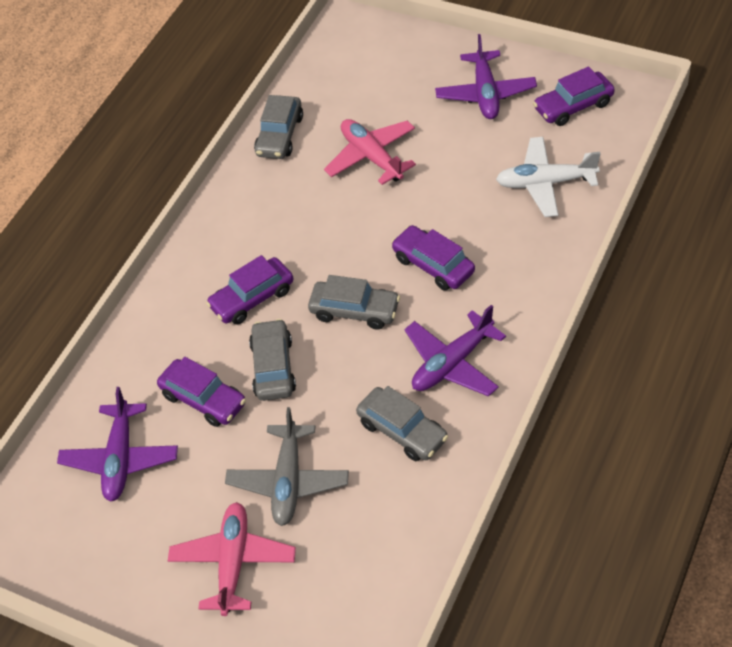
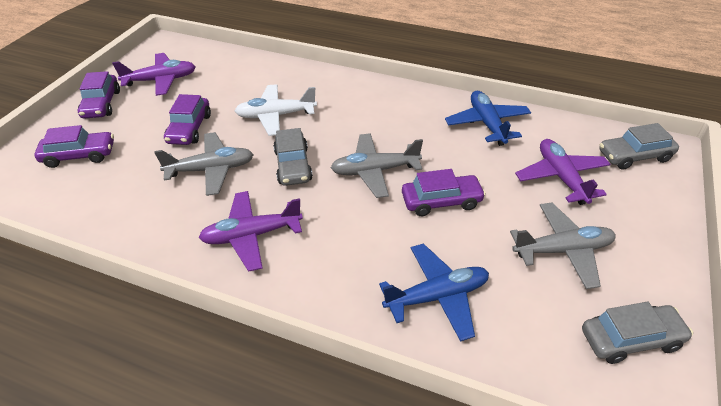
blue plane: none = 0 -> [379,243,489,341] [445,91,531,146] = 2
grey car: [249,319,296,401] [254,95,303,159] [308,275,400,330] [356,386,448,461] = 4 -> [273,128,313,186] [582,302,693,364] [599,123,679,170] = 3
grey plane: [225,407,349,526] = 1 -> [154,132,254,196] [331,133,423,198] [510,203,616,289] = 3
pink plane: [168,502,296,616] [324,119,416,185] = 2 -> none = 0

